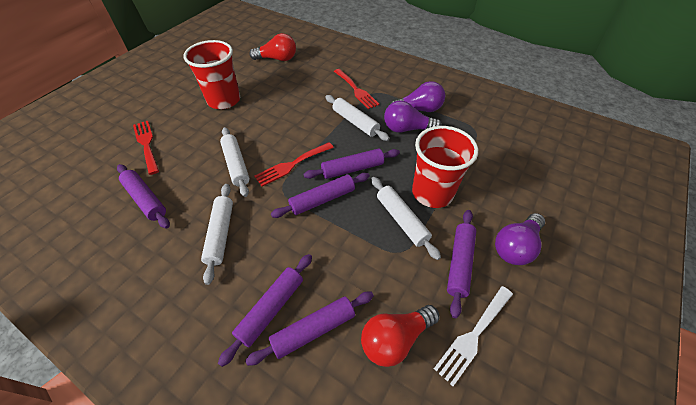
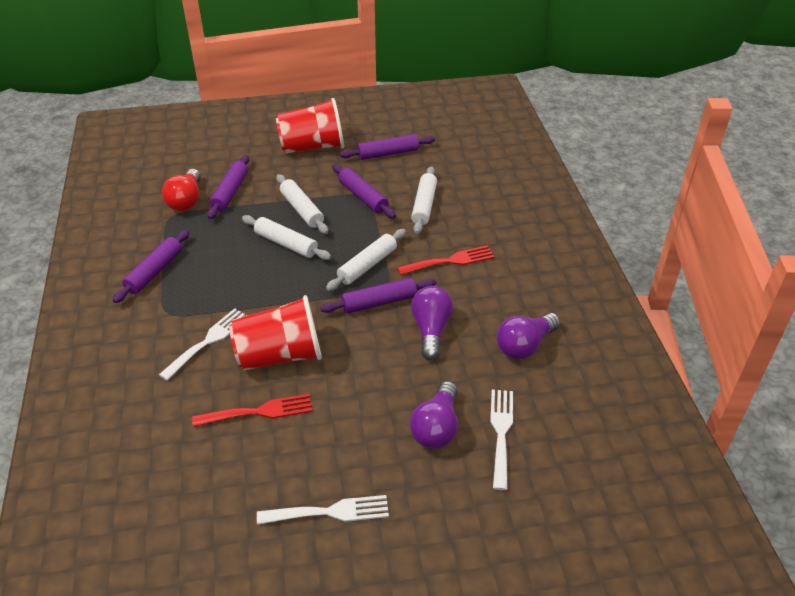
purple rolling pin: [117,164,170,229] [218,254,312,367] [245,292,374,366] [271,173,370,218] [304,148,400,179] [447,210,476,318] = 6 -> [113,230,189,303] [207,155,249,219] [320,278,436,313] [332,164,396,218] [340,134,435,160] = 5
red fork: [133,121,159,175] [254,142,334,186] [334,69,380,109] = 3 -> [192,394,312,427] [397,245,495,275] = 2
red light bulb: [249,33,296,61] [361,305,439,367] = 2 -> [162,169,201,211] = 1
white fork: [434,286,513,386] = 1 -> [159,308,247,381] [257,495,389,525] [490,390,513,490] = 3

